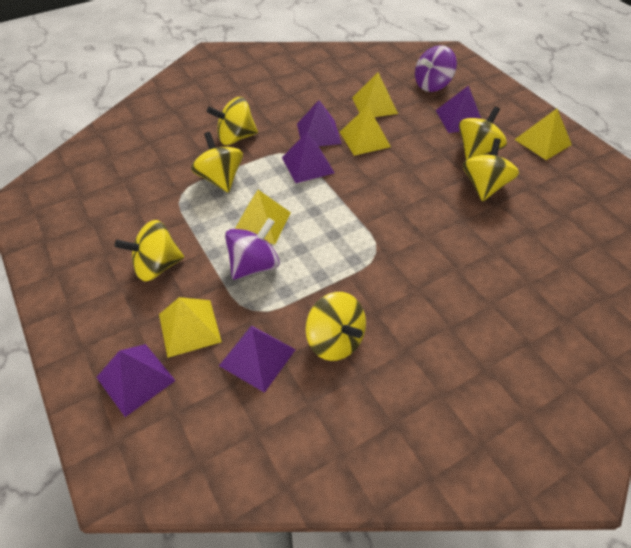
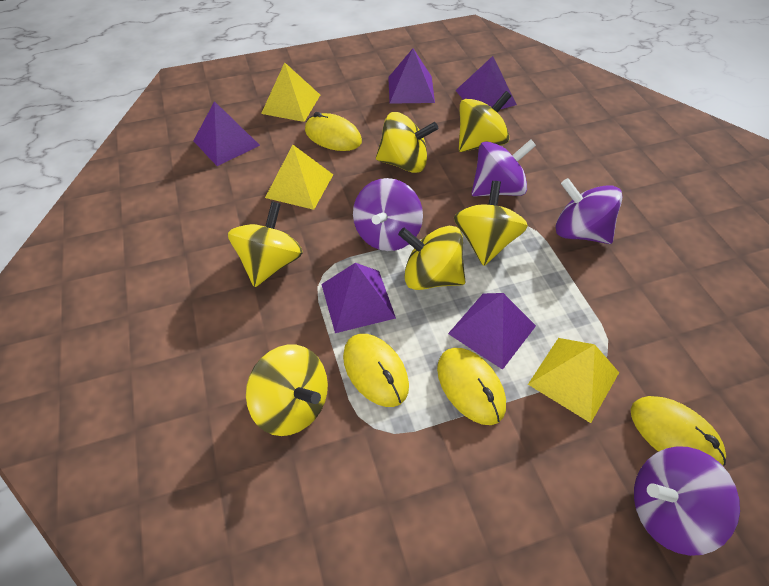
purple spinning top: [225,218,280,280] [415,45,457,92] = 2 -> [353,178,423,251] [471,139,536,197] [555,178,622,244] [634,446,740,556] = 4
yellow mouse: none = 0 -> [305,112,362,151] [343,334,409,407] [437,348,506,425] [631,396,726,466] = 4
yellow pyramid: [159,297,222,358] [235,190,291,244] [340,106,391,156] [352,72,398,117] [514,109,572,160] = 5 -> [261,62,320,122] [265,145,333,210] [528,338,619,423] = 3

